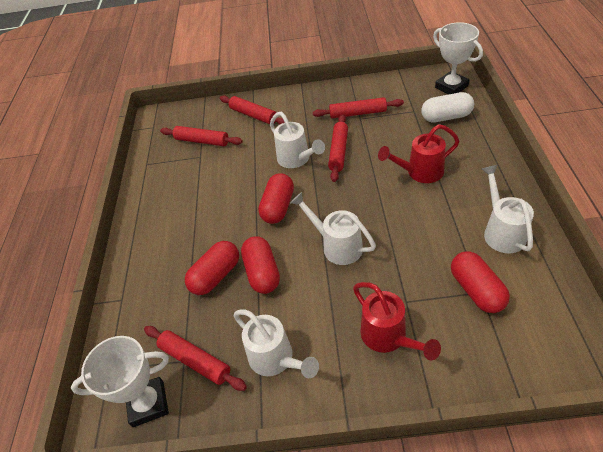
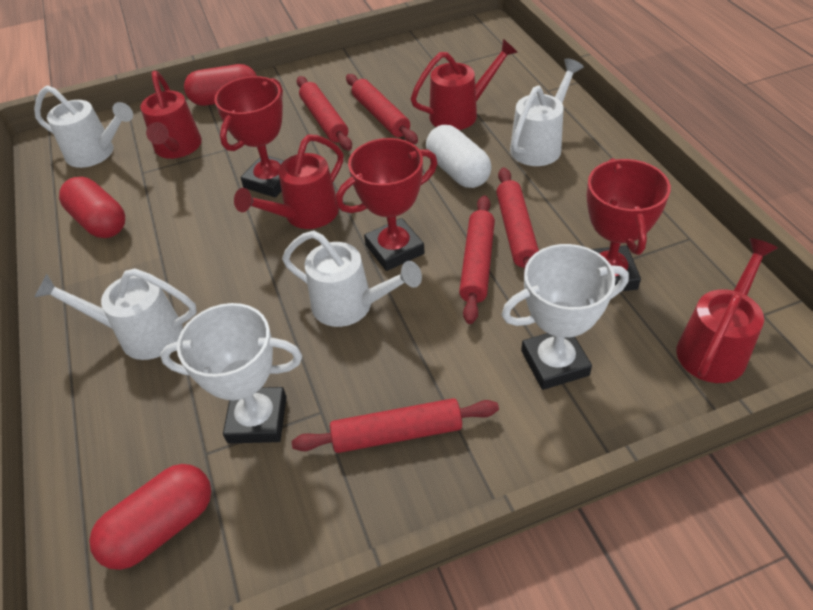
red capsule: [185,241,239,295] [241,236,280,294] [258,173,294,224] [451,251,510,313] = 4 -> [59,177,125,238] [89,464,211,570] [184,64,257,106] = 3
red trophy: none = 0 -> [214,76,284,198] [336,138,438,271] [587,158,671,291] = 3
red watering can: [353,282,441,360] [378,124,459,183] = 2 -> [140,71,202,159] [234,135,343,229] [411,39,518,130] [676,238,778,383] = 4

